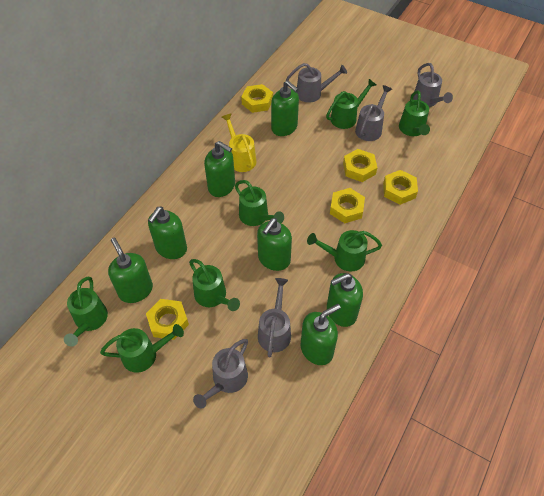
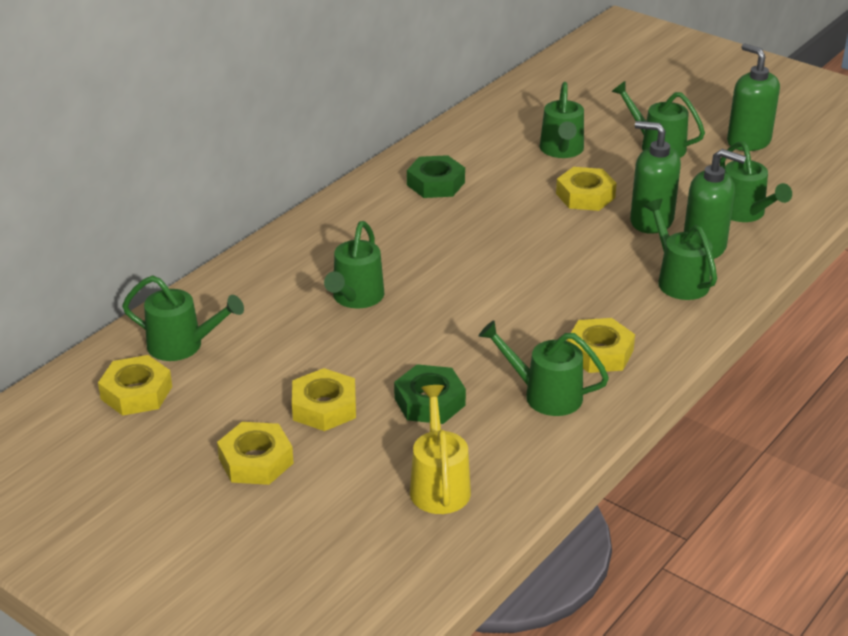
green nut: none = 0 -> [394,364,466,424] [407,155,465,198] = 2
green soap dispenser: [108,238,153,303] [148,207,187,259] [204,141,235,197] [257,218,292,271] [271,81,299,136] [301,304,341,365] [327,273,363,327] = 7 -> [630,121,681,234] [684,149,746,259] [727,43,780,151] = 3
grey watering can: [193,339,248,409] [258,278,291,357] [286,63,347,103] [355,85,392,141] [413,63,453,107] = 5 -> none = 0

